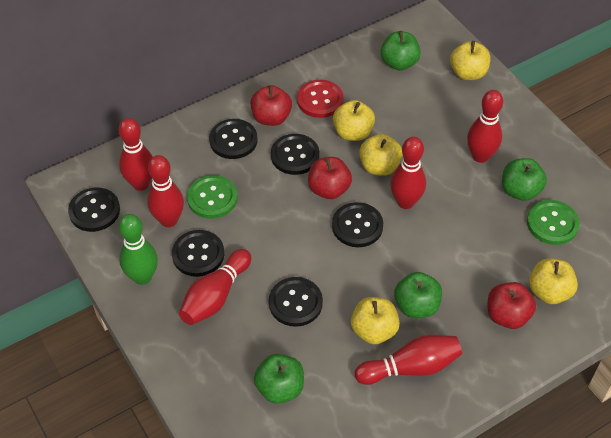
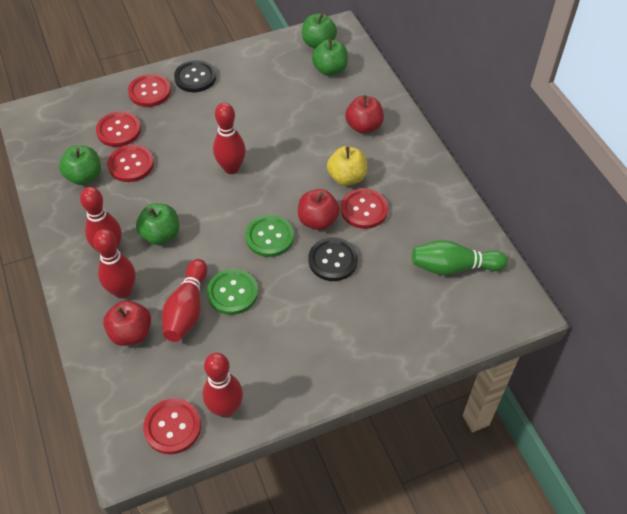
black button: [68,188,120,232] [172,230,224,277] [209,119,258,159] [269,277,323,327] [271,134,319,175] [332,202,383,247] = 6 -> [174,60,216,92] [309,237,358,281] = 2
red bowling pin: [119,118,153,191] [147,155,184,227] [179,249,251,325] [355,335,462,385] [390,137,426,209] [467,90,503,163] = 6 -> [80,187,122,252] [93,229,136,299] [162,259,207,342] [202,353,243,418] [213,103,246,174] = 5
red button: [297,80,344,118] = 1 -> [96,112,141,147] [107,145,154,182] [128,74,171,107] [143,398,201,454] [341,188,388,229] = 5
yellow apple: [333,100,375,141] [351,297,400,345] [359,134,403,176] [450,41,491,80] [529,258,578,304] = 5 -> [327,146,367,186] = 1

